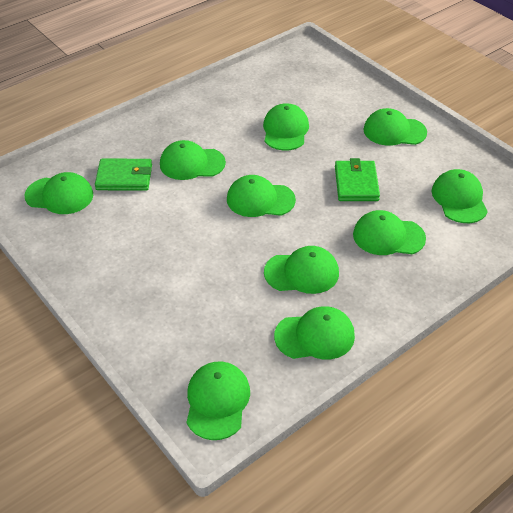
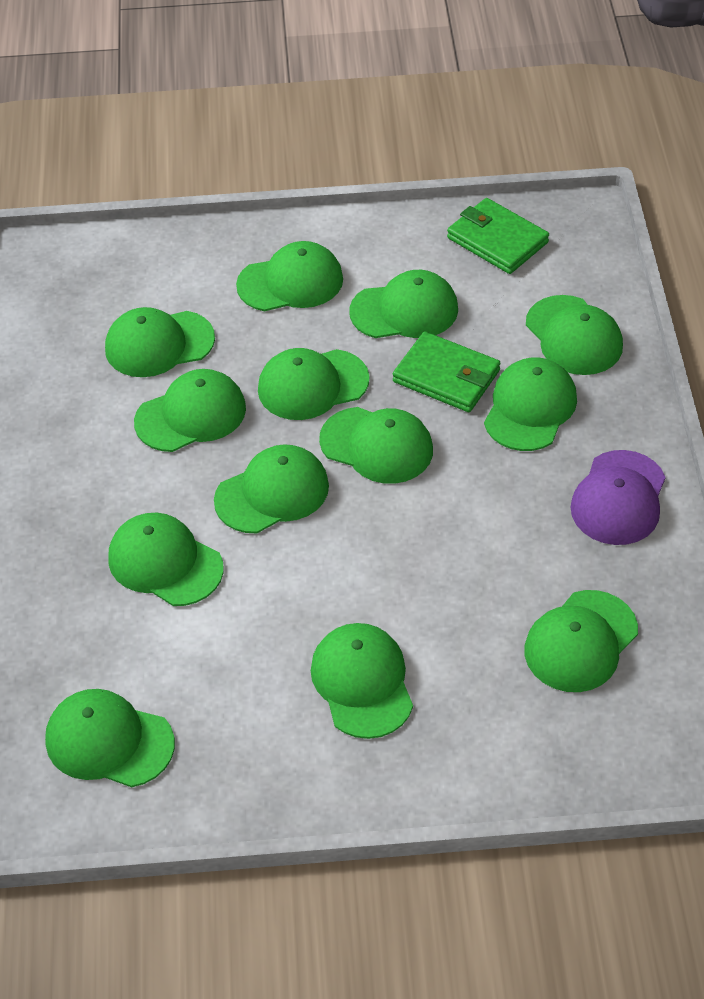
green cap: [24,172,93,214] [160,140,226,180] [187,362,250,440] [227,175,296,217] [263,103,309,151] [264,246,339,294] [274,306,355,359] [353,210,426,255] [363,108,427,146] [432,169,488,223] = 10 -> [45,689,175,787] [105,307,215,377] [108,513,224,606] [134,369,246,452] [214,444,329,533] [236,241,343,311] [258,348,370,420] [311,623,413,739] [319,407,433,484] [349,270,458,338] [484,357,577,451] [524,590,638,692] [526,295,623,375] = 13
purple cap: none = 0 -> [571,450,666,545] = 1

